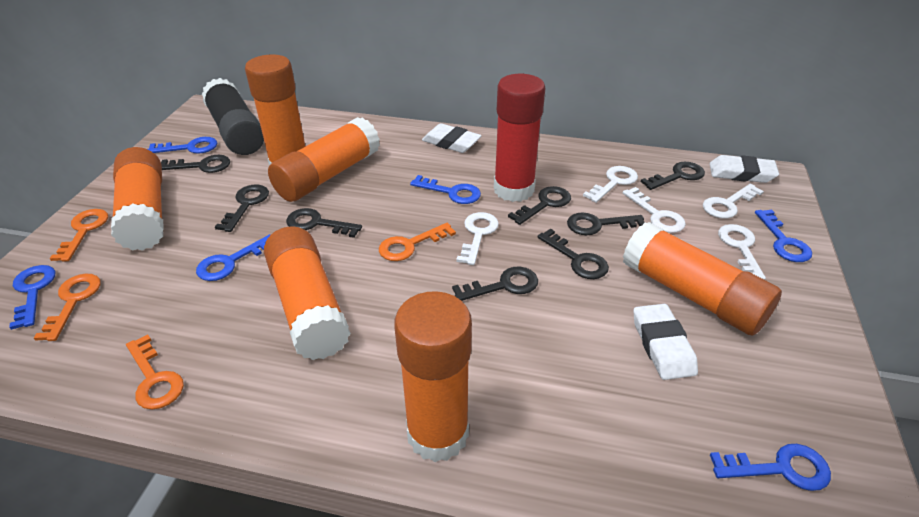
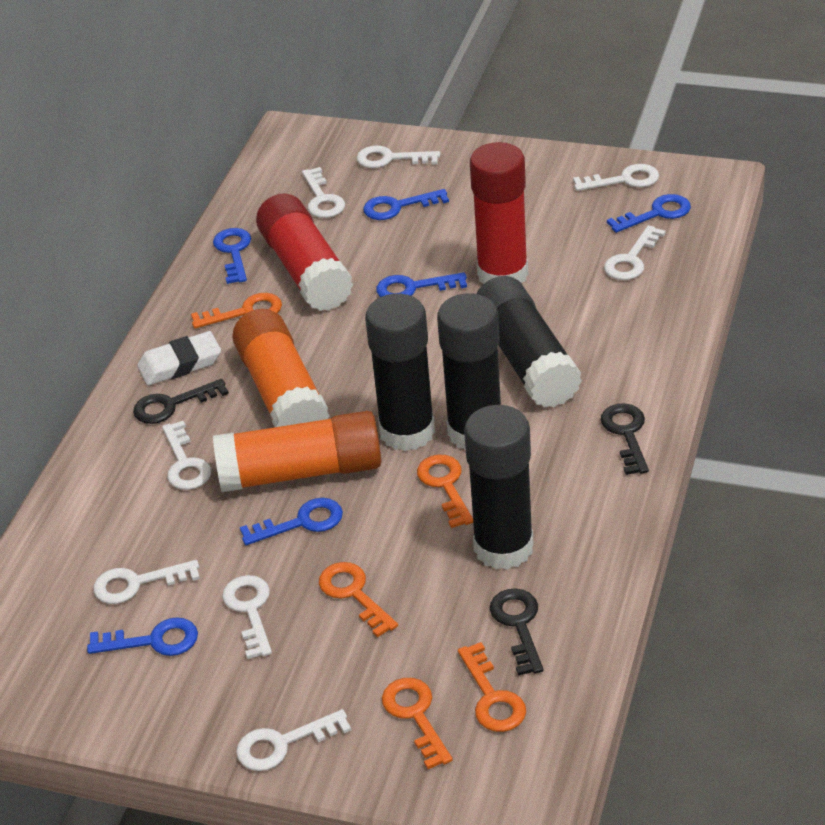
black glue stick: [202,78,264,155] = 1 -> [365,294,435,451] [437,293,501,450] [464,405,534,570] [476,276,582,408] = 4
black key: [161,155,230,173] [215,185,269,232] [286,208,362,238] [452,267,538,301] [508,186,571,225] [538,229,609,279] [567,212,645,235] [641,162,705,190] = 8 -> [133,379,229,424] [490,588,543,676] [601,403,649,475] = 3
orange glue stick: [111,147,164,251] [245,54,305,166] [264,226,351,360] [268,117,380,202] [394,291,472,462] [623,222,782,336] = 6 -> [213,411,381,492] [232,309,330,427] = 2
orange key: [34,274,101,341] [50,209,108,262] [126,335,184,410] [379,223,456,261] = 4 -> [191,293,282,329] [319,562,398,637] [382,678,453,769] [417,454,473,528] [458,642,526,732] = 5
red glue stick: [494,74,545,202] = 1 -> [256,193,353,311] [470,142,528,284] = 2
white eraser: [422,123,482,153] [633,304,698,380] [710,155,779,183] = 3 -> [137,331,221,385] = 1
white key: [456,212,499,265] [583,166,638,203] [623,187,686,233] [703,184,764,219] [718,224,766,280] = 5 -> [94,560,200,604] [162,421,211,490] [222,575,272,659] [236,709,351,771] [302,167,345,218] [357,146,440,168] [573,164,659,191] [604,225,666,280] = 8

